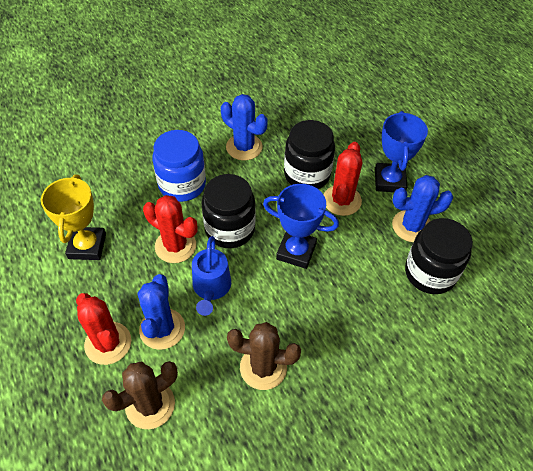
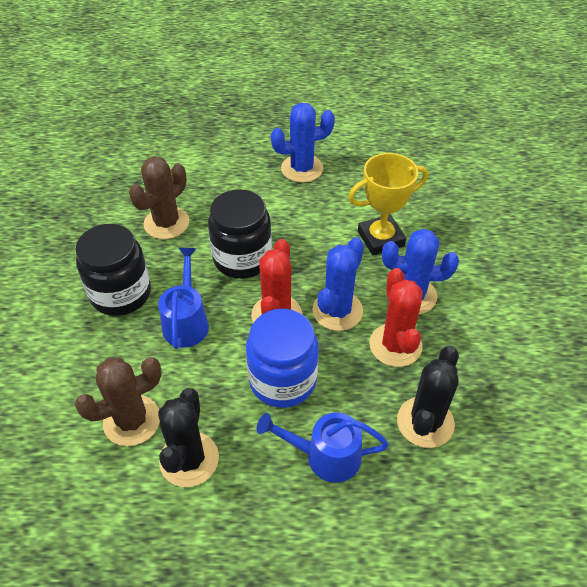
black cactus: none = 0 -> [158,388,219,487] [397,346,459,448] = 2
black jar: [202,174,256,248] [284,120,335,189] [405,218,473,294] = 3 -> [75,224,151,316] [208,189,272,279] = 2
blue trophy: [263,184,339,269] [375,111,428,192] = 2 -> none = 0
blue watering can: [192,236,231,316] = 1 -> [158,248,209,349] [257,413,389,483] = 2
red cactus: [76,293,131,365] [143,195,197,263] [324,142,362,216] = 3 -> [251,239,302,323] [369,268,423,367] = 2

